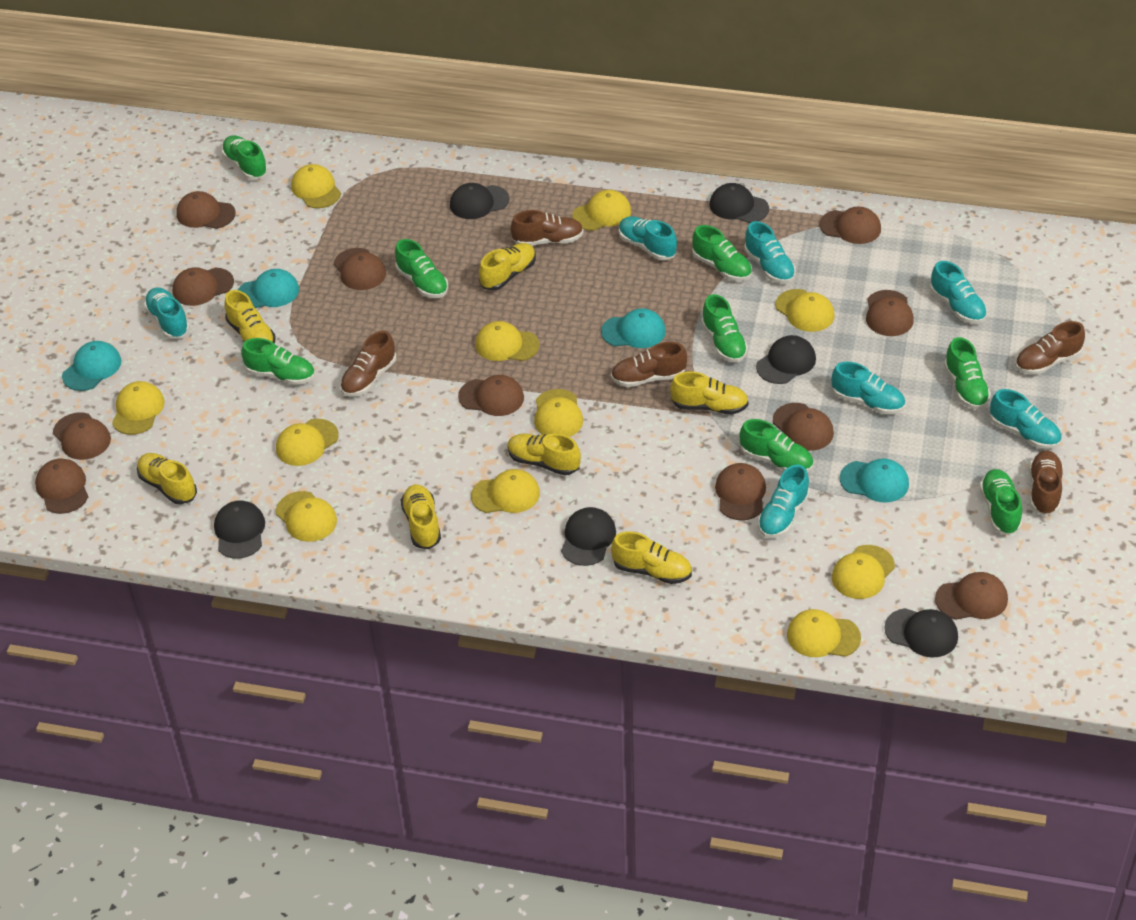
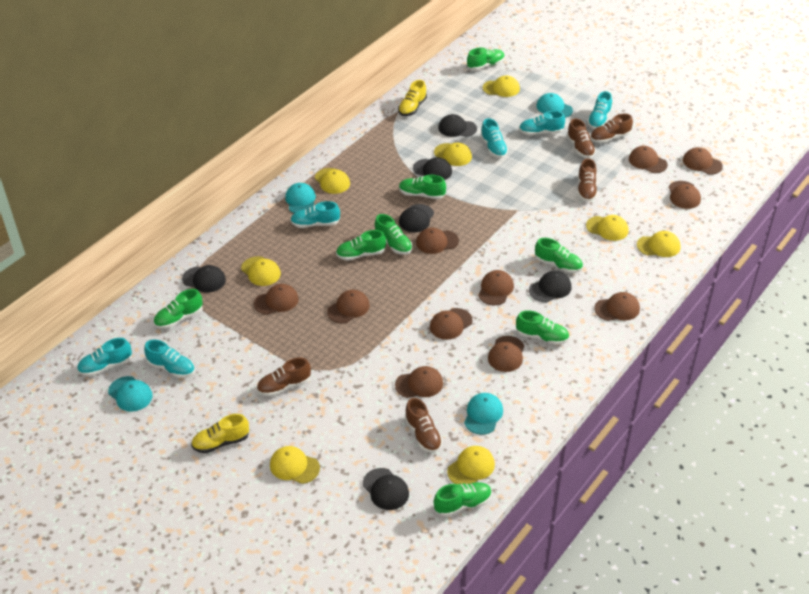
turquoise shoe: [144,288,190,339] [619,216,677,260] [744,221,796,284] [758,464,810,538] [832,361,905,414] [930,261,987,324] [990,389,1061,449] = 7 -> [77,338,132,376] [144,340,195,378] [290,201,340,228] [480,118,508,158] [519,111,565,135] [587,91,612,129] = 6
yellow cap: [112,381,165,435] [276,419,339,466] [276,491,337,542] [291,164,341,208] [471,469,540,513] [475,321,540,361] [534,389,583,437] [572,190,631,231] [775,289,835,332] [787,609,861,657] [832,545,895,599] = 11 -> [241,256,281,286] [270,446,320,484] [315,168,350,194] [434,143,472,166] [447,446,495,484] [482,75,520,97] [586,215,629,241] [637,231,680,257] = 8
yellow shoe: [137,453,197,504] [224,290,276,344] [400,485,441,549] [479,243,536,290] [507,434,581,475] [611,531,692,584] [670,371,749,415] = 7 -> [191,414,249,453] [398,80,427,116] = 2

